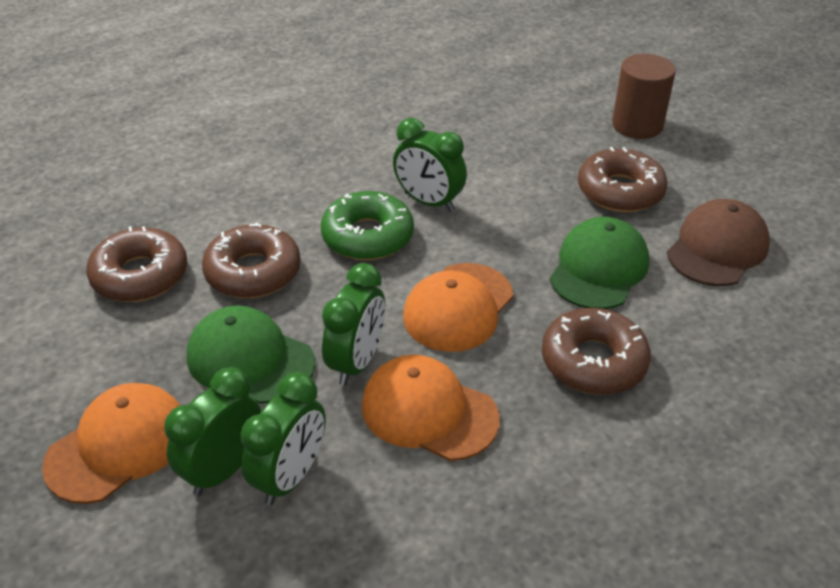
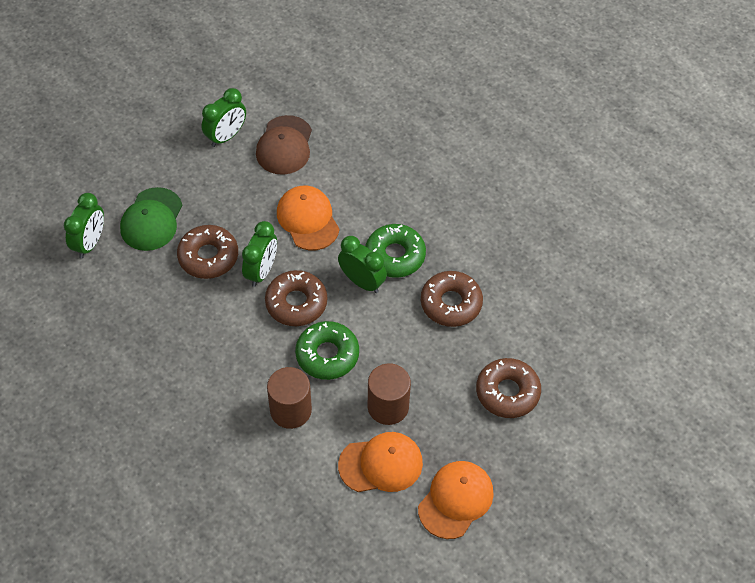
brown cylinder: [612,54,676,139] = 1 -> [267,367,312,429] [368,363,411,425] = 2
green cap: [186,305,315,404] [550,217,649,309] = 2 -> [120,187,182,251] = 1
green donut: [321,191,414,260] = 1 -> [295,321,359,380] [365,224,426,278] = 2

